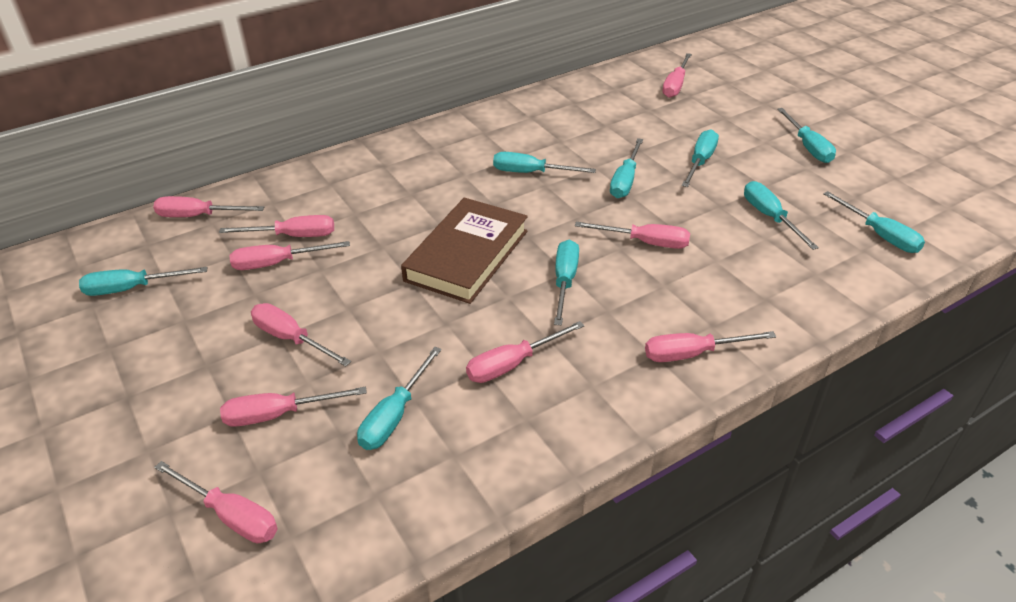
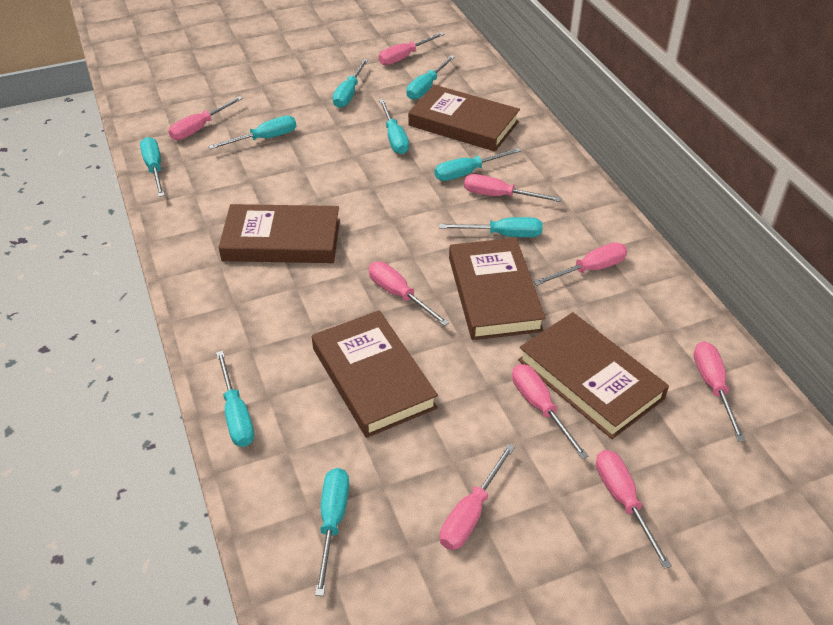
brown book: [401,198,528,304] = 1 -> [219,204,340,263] [312,310,438,438] [408,85,520,152] [449,238,545,340] [518,312,669,439] = 5
pink screwdriver: [153,196,264,217] [154,461,278,543] [219,215,334,237] [220,387,367,427] [229,241,350,270] [251,303,351,367] [466,321,585,383] [575,222,690,249] [645,331,776,362] [662,53,692,98] = 10 -> [168,96,243,140] [369,261,449,326] [378,32,445,65] [440,444,515,550] [464,174,562,202] [512,364,588,459] [533,243,627,286] [596,450,672,569] [693,341,746,441] = 9

